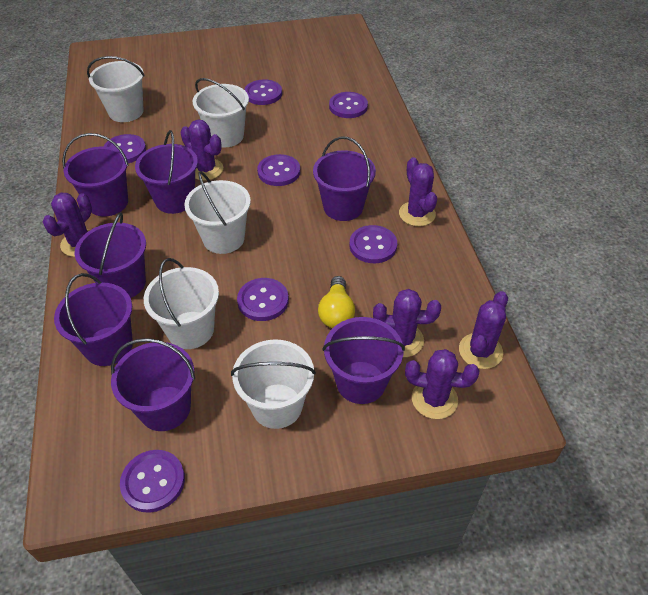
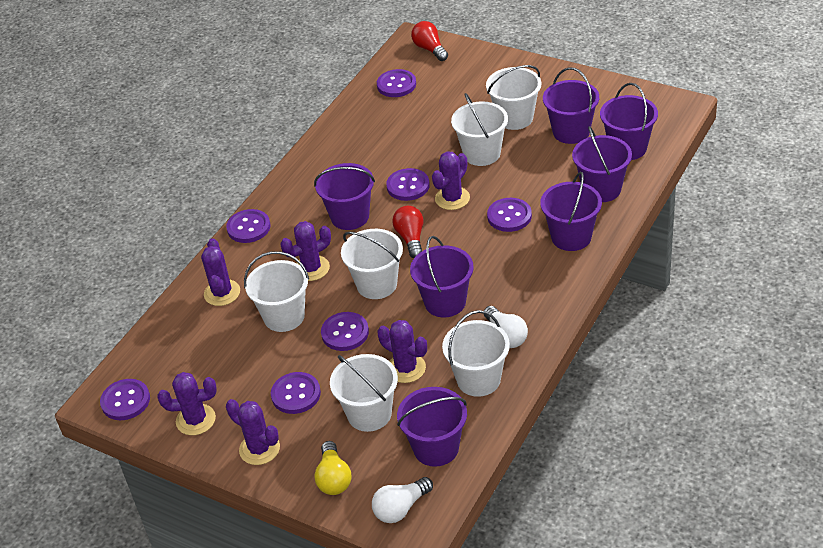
red light bulb: none = 0 -> [392,206,424,258] [411,21,448,61] = 2
white bucket: [87,56,145,122] [144,258,219,349] [184,171,251,254] [193,78,249,148] [231,339,316,429] = 5 -> [244,251,309,332] [330,354,398,432] [341,229,403,299] [442,310,510,397] [451,93,508,166] [486,65,541,130] = 6
white light bulb: none = 0 -> [372,477,433,523] [484,306,528,348] = 2

